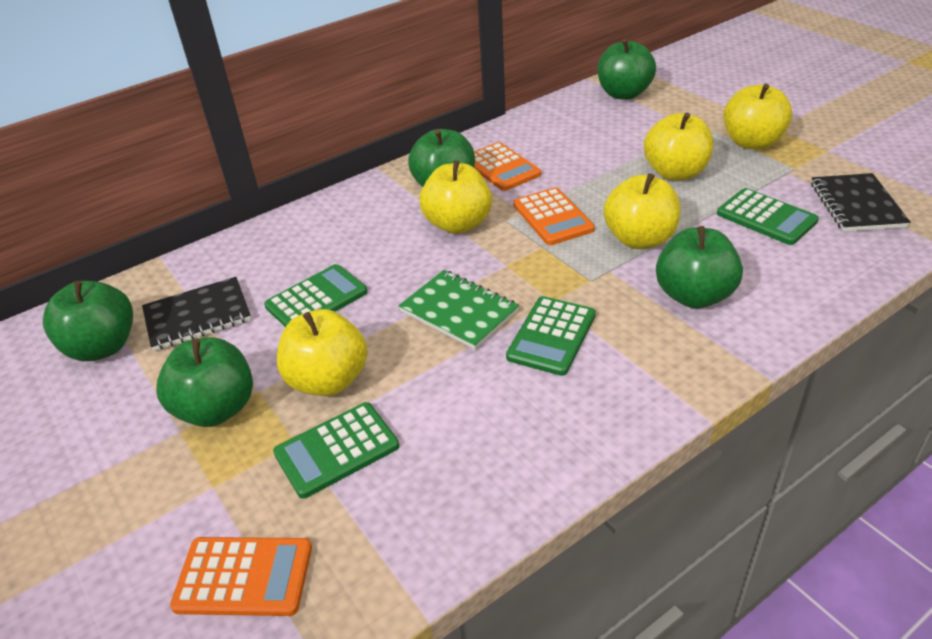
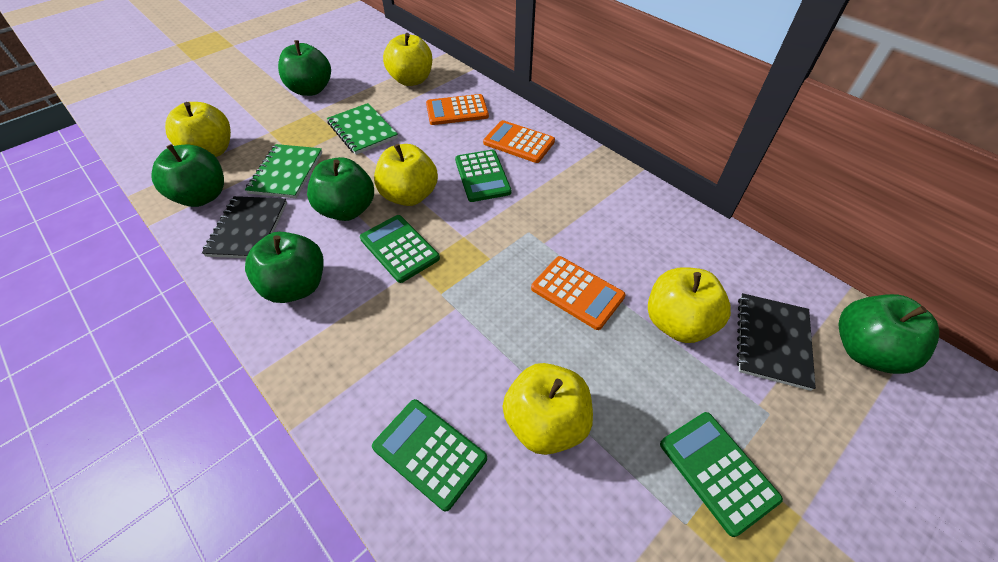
green notebook: [399,270,519,350] = 1 -> [245,144,322,198] [327,103,398,155] = 2

